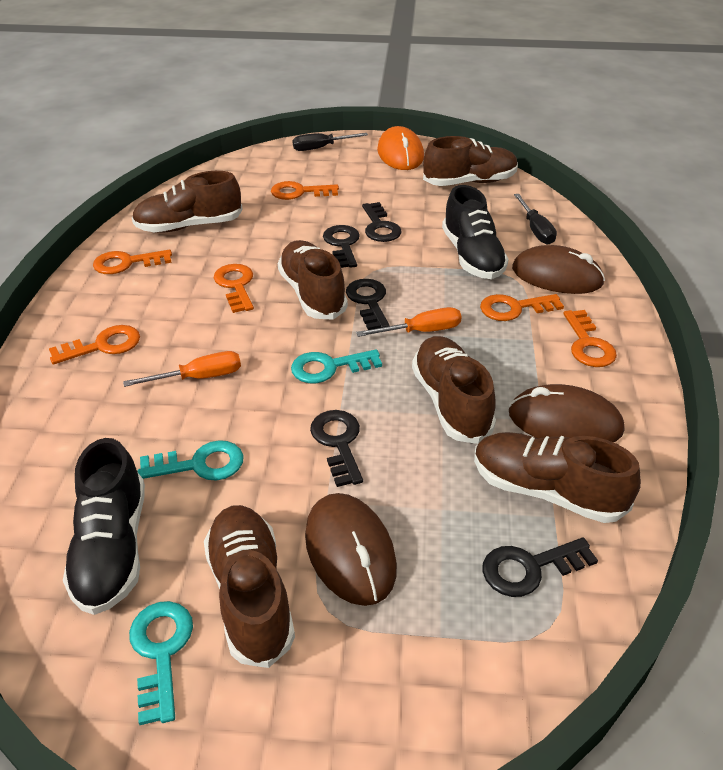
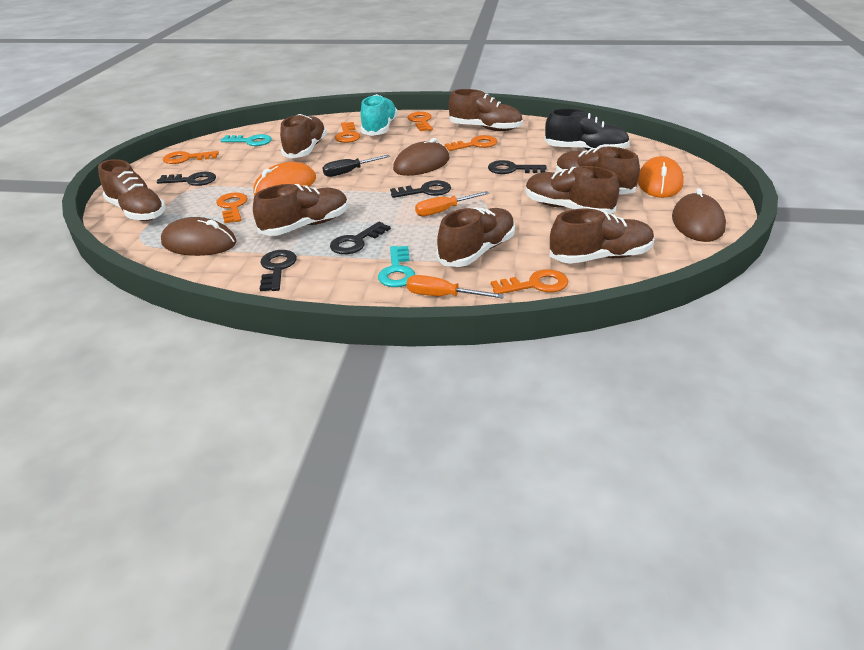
black screwdriver: [292,133,368,151] [514,194,557,245] = 2 -> [322,155,390,177] = 1
black shoe: [63,438,145,615] [442,185,509,279] = 2 -> [544,108,630,151] = 1
brown shoe: [132,171,243,232] [204,505,295,668] [278,240,348,320] [412,336,496,444] [423,136,518,186] [474,432,641,523] = 6 -> [98,159,166,221] [253,184,348,236] [280,114,327,158] [437,207,515,267] [449,89,523,131] [526,166,619,214] [550,209,654,264] [556,147,640,195] = 8
orange mouse: [377,126,424,170] = 1 -> [253,162,316,195] [638,156,684,198] = 2
turquoise key: [129,601,193,725] [138,440,244,480] [291,349,382,383] = 3 -> [220,134,272,146] [378,246,415,287] = 2
turquoise shoe: none = 0 -> [361,94,398,136] = 1

